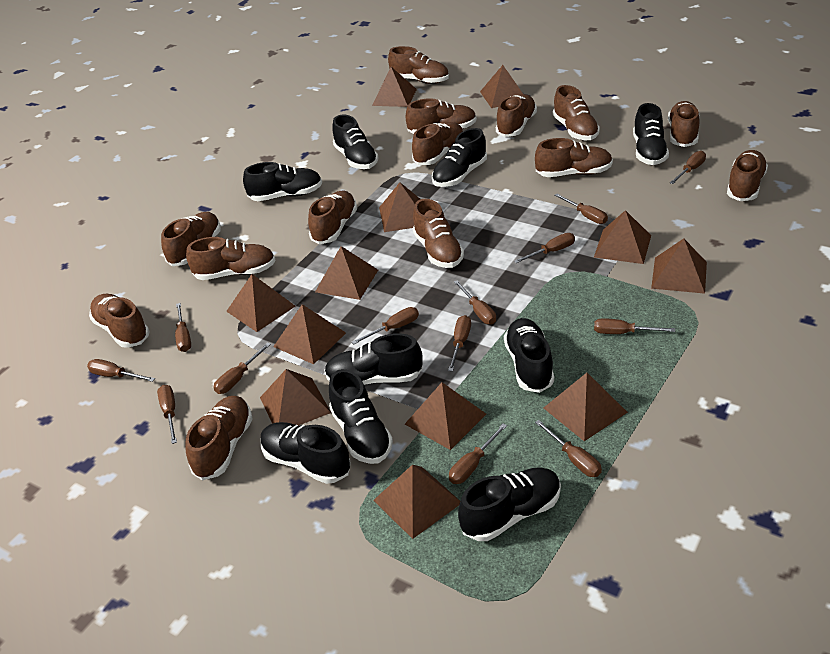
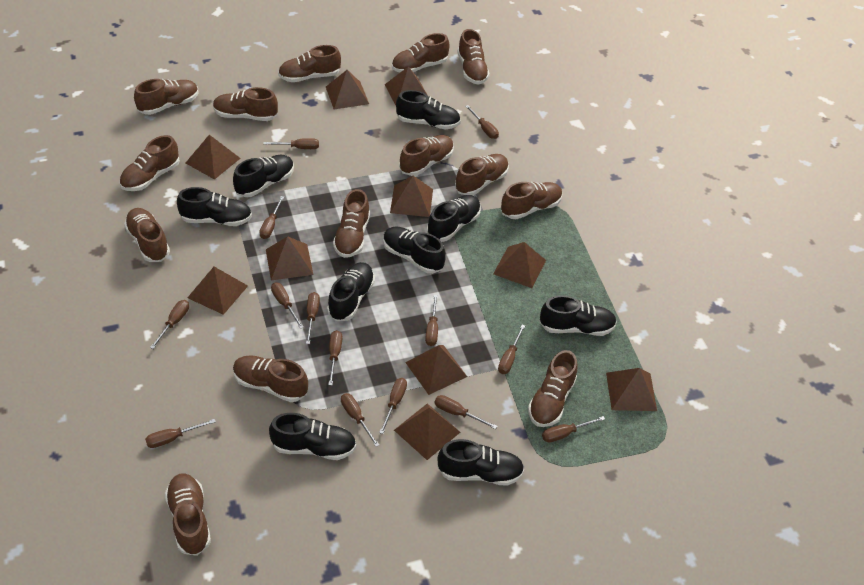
brown pyramid: [226,274,296,332] [260,369,331,426] [273,304,346,364] [315,246,378,300] [372,67,417,107] [373,465,460,539] [379,182,420,232] [405,382,486,450] [480,65,523,108] [544,373,628,441] [594,210,651,264] [651,239,707,294] = 12 -> [186,135,241,180] [187,267,248,315] [266,236,313,280] [326,70,369,109] [385,66,427,105] [390,176,433,217] [394,403,460,460] [405,345,467,395] [493,242,546,288] [606,368,657,411] = 10
brown screwdriver: [87,359,155,382] [157,385,177,444] [175,303,191,352] [213,342,271,394] [352,307,419,344] [448,315,471,371] [449,424,507,484] [454,280,496,325] [514,233,575,263] [535,420,602,477] [554,194,608,224] [594,318,675,334] [670,151,706,184] = 13 -> [145,419,216,448] [150,300,189,349] [259,196,284,239] [263,138,319,149] [271,282,304,329] [306,292,320,344] [328,330,342,385] [341,393,379,447] [379,378,407,434] [425,295,438,346] [435,395,497,429] [465,105,499,139] [498,325,525,374] [542,416,605,443] = 14

